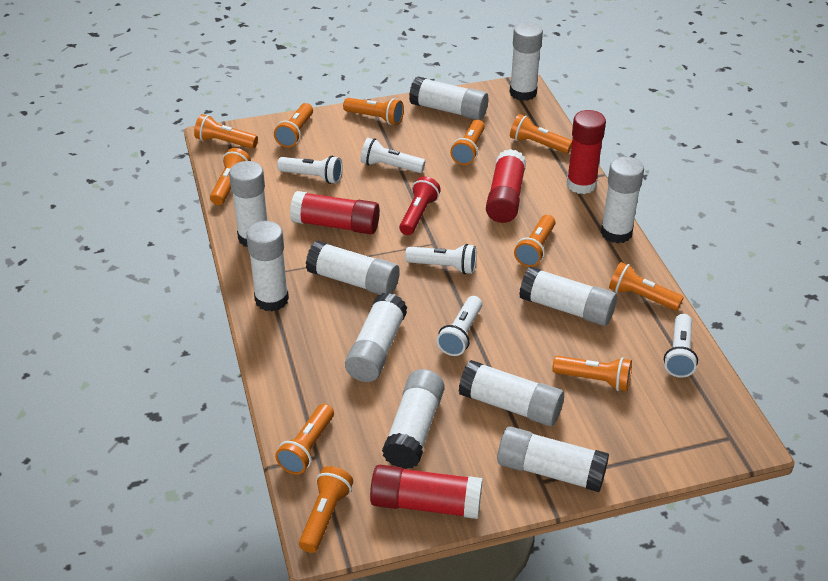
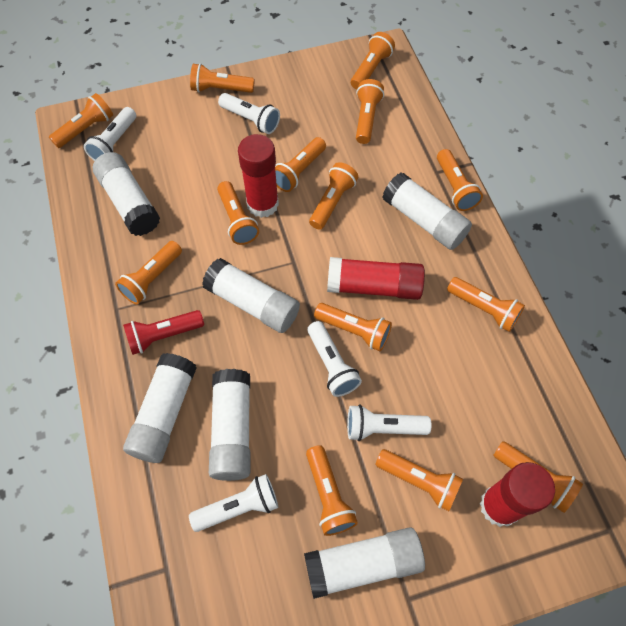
orange flashlight: [194,114,258,149] [210,148,251,205] [274,103,313,147] [275,404,334,474] [299,466,353,553] [343,98,404,125] [450,120,485,165] [510,114,572,154] [514,215,555,267] [552,356,632,391] [609,262,684,311] = 11 -> [49,93,113,148] [115,241,182,304] [190,63,255,93] [217,181,259,245] [275,137,326,192] [306,445,358,536] [309,162,358,230] [314,303,392,351] [351,32,395,90] [356,79,384,144] [375,449,463,511] [437,149,483,211] [447,277,525,332] [493,441,583,513] = 14
red glue stick: [290,191,380,234] [370,465,482,519] [486,149,526,223] [567,110,606,194] = 4 -> [238,134,279,218] [327,257,425,300] [480,462,555,527] = 3
white glue stick: [229,161,268,247] [246,221,289,311] [306,240,400,295] [345,292,407,382] [382,369,445,469] [409,77,488,120] [459,360,564,426] [497,426,609,492] [509,22,543,101] [519,266,617,326] [601,156,644,243] = 11 -> [93,152,160,236] [123,353,197,463] [202,258,300,333] [209,369,251,481] [304,527,425,599] [382,173,472,250] = 6

